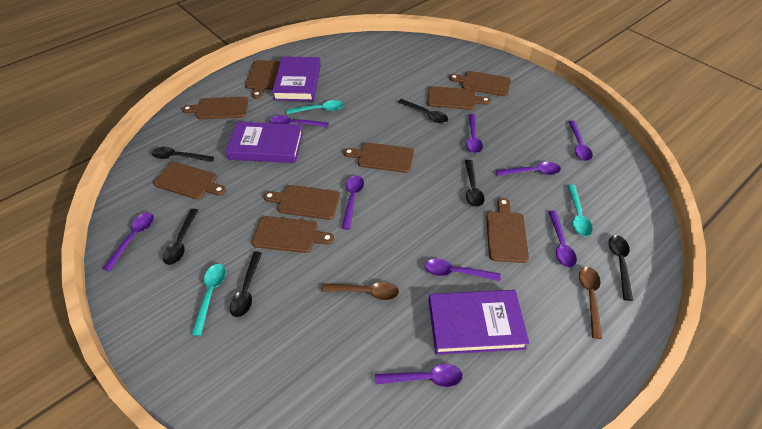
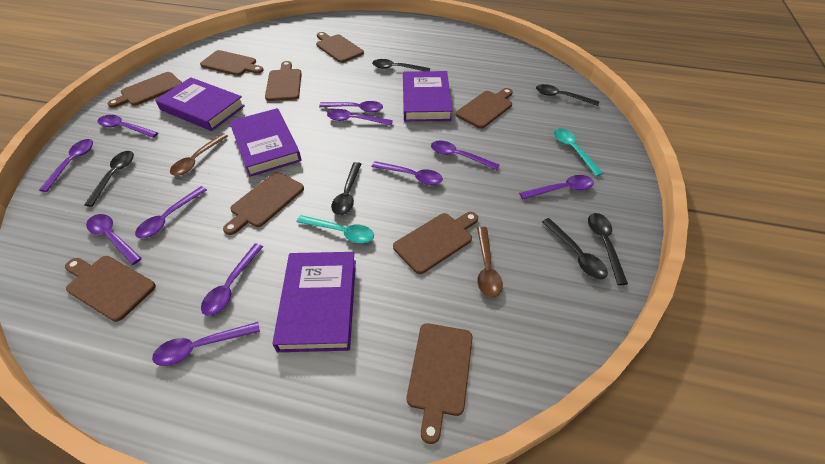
purple book: [226,122,303,163] [272,56,321,101] [428,290,529,355] = 3 -> [155,77,245,131] [229,108,301,177] [272,252,356,352] [403,71,453,121] = 4
purple spoon: [103,212,154,271] [270,115,329,128] [342,175,364,230] [375,364,463,387] [425,259,501,281] [466,114,483,153] [496,162,561,176] [548,210,577,268] [568,121,593,161] = 9 -> [39,139,93,192] [86,214,142,265] [97,115,158,138] [135,186,207,238] [152,322,260,366] [201,244,263,316] [319,101,383,113] [327,109,393,125] [372,161,443,185] [431,141,499,170] [519,175,594,199] = 11
turquoise spoon: [191,264,226,336] [286,100,344,114] [567,185,593,237] = 3 -> [297,215,374,243] [554,128,603,176] = 2

